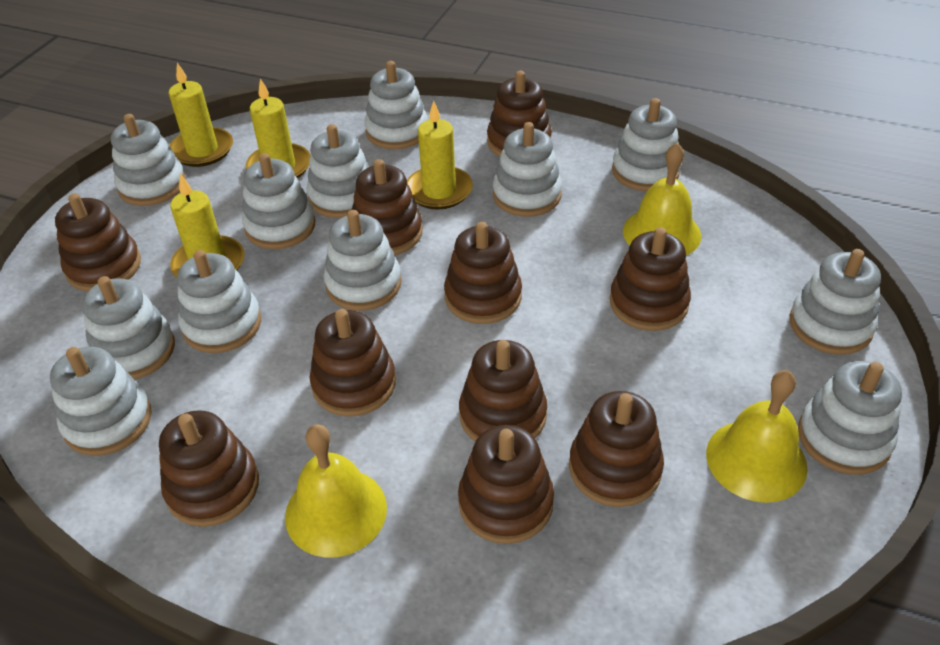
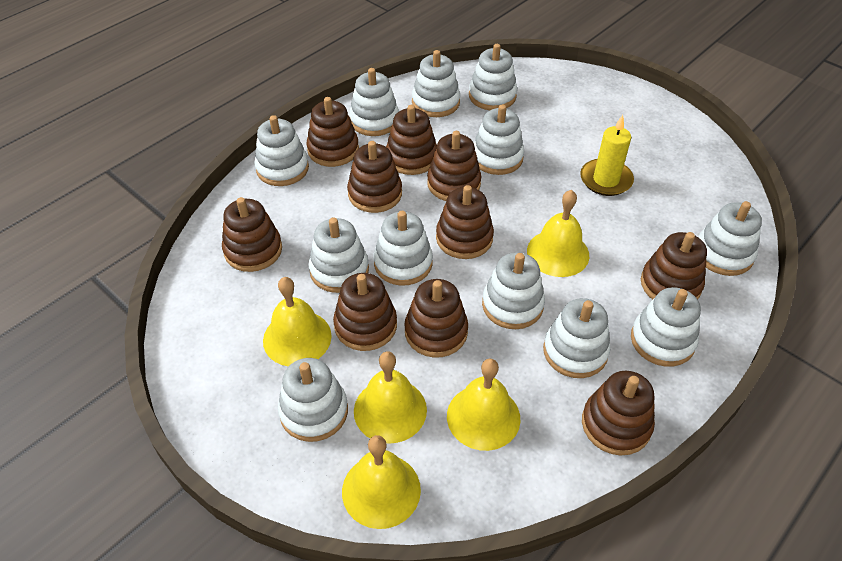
yellow bell: [285,424,387,558] [623,143,701,255] [706,370,808,503] = 3 -> [263,277,332,367] [342,435,421,529] [354,352,427,444] [447,359,520,451] [527,190,589,277] = 5
yellow candle: [169,63,233,167] [170,173,245,278] [246,78,311,179] [407,101,473,210] = 4 -> [580,115,634,196] = 1

